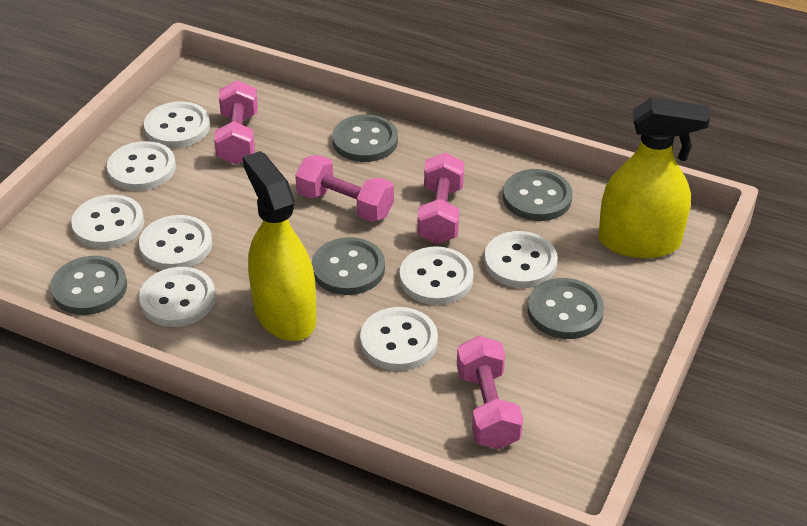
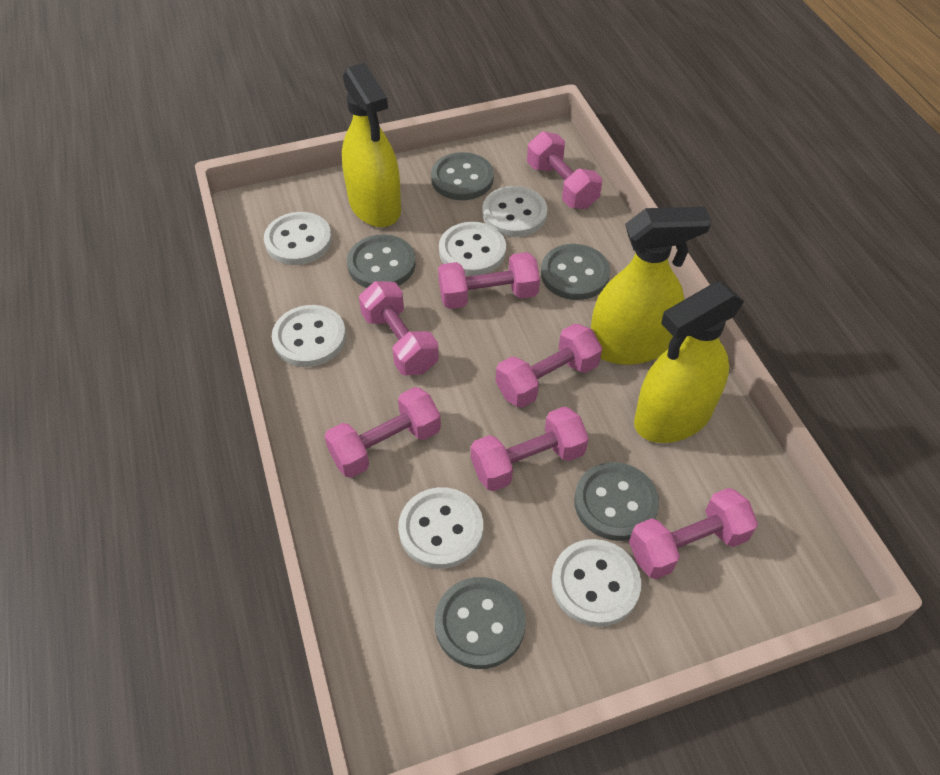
pink dumbbell: [214,80,258,164] [295,155,394,222] [417,152,464,244] [457,336,523,449] = 4 -> [325,387,441,478] [359,281,439,375] [438,252,540,309] [471,406,589,492] [496,323,602,408] [527,131,602,209] [629,488,758,579] = 7
white button: [71,195,144,249] [107,141,176,191] [139,215,212,270] [139,267,216,327] [144,102,210,148] [360,307,438,371] [400,246,474,305] [484,231,558,288] = 8 -> [264,212,332,265] [272,305,346,367] [398,487,483,569] [439,222,506,276] [482,186,548,237] [552,539,641,627] = 6
yellow spray bottle: [243,151,317,341] [598,97,710,258] = 2 -> [342,63,401,227] [591,207,712,365] [634,282,744,443] = 3

